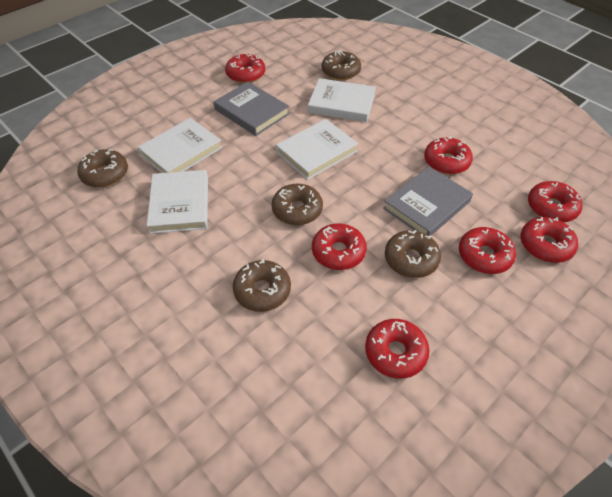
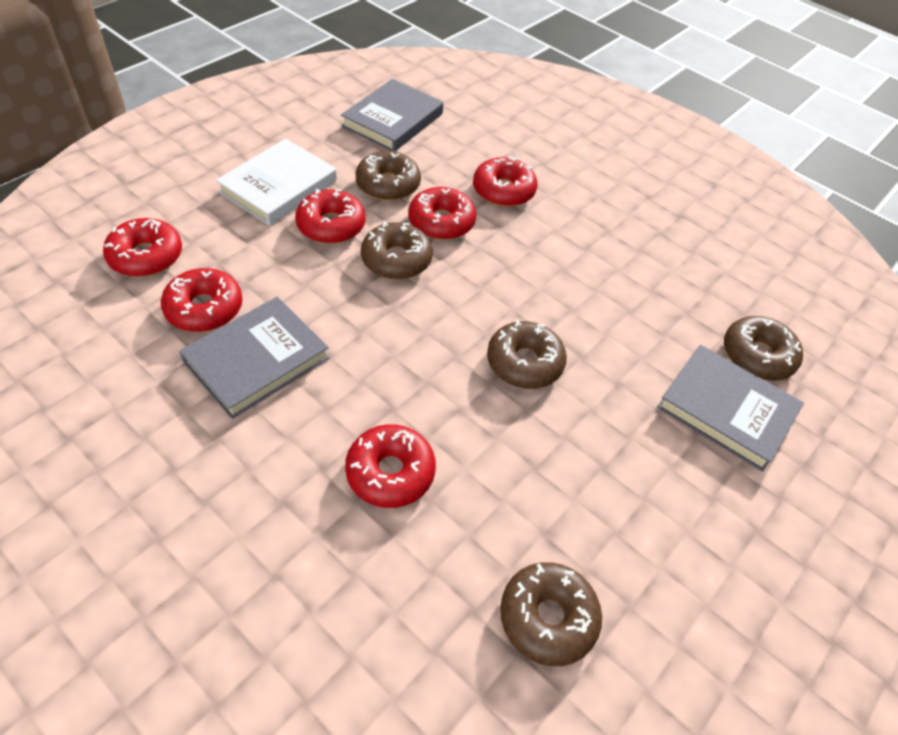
grey book: [214,82,290,136] [383,166,473,236] = 2 -> [179,297,330,419] [341,79,443,151] [657,345,804,472] = 3
red donut: [225,54,265,83] [312,224,367,270] [365,319,429,379] [424,136,473,174] [459,227,516,274] [520,217,578,263] [528,181,582,222] = 7 -> [103,218,182,277] [161,268,243,332] [295,189,365,244] [345,424,436,508] [409,187,476,240] [473,156,538,207] = 6
white book: [138,118,222,173] [147,170,208,234] [276,119,358,180] [308,78,376,122] = 4 -> [216,138,337,226] = 1

